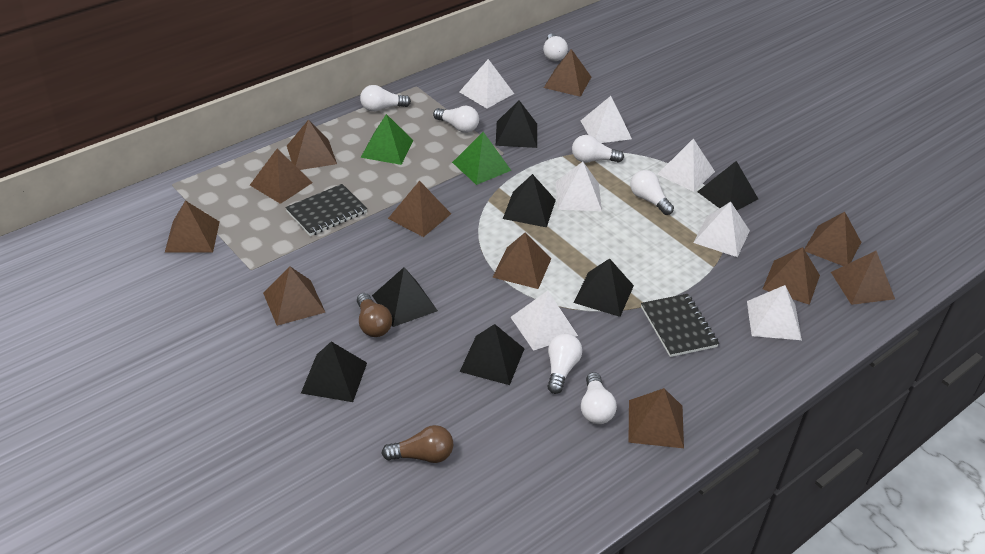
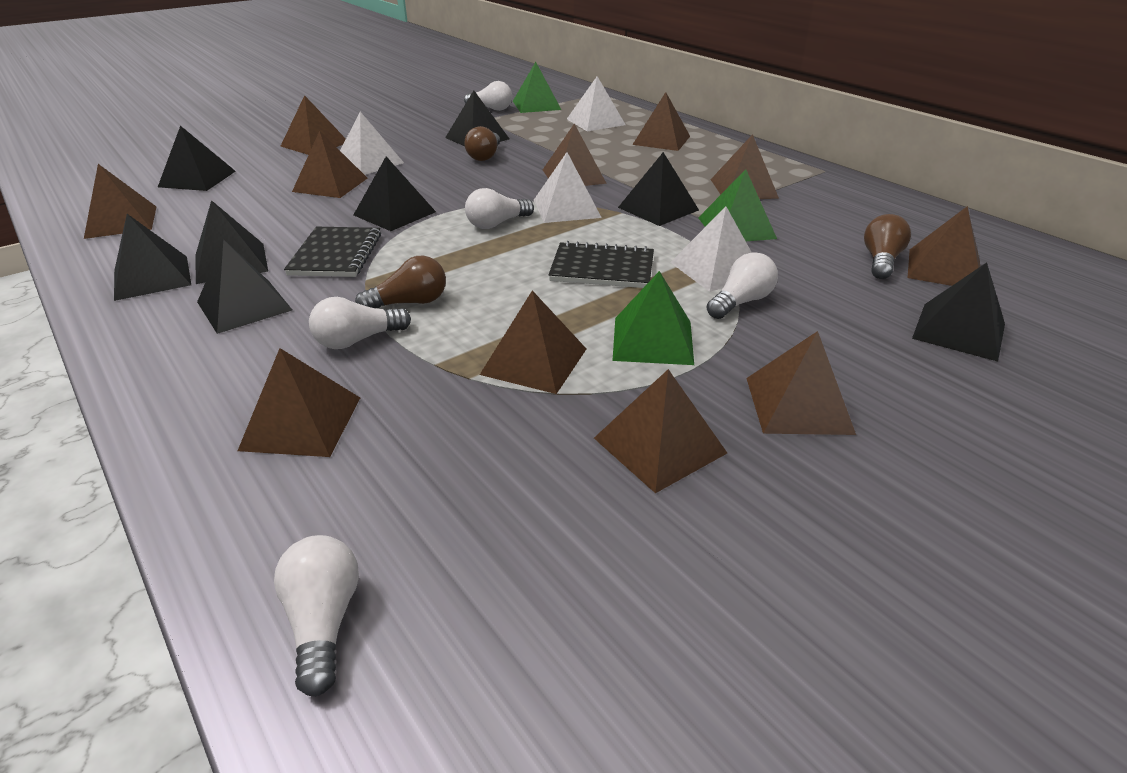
black pyramid: [301,342,367,402] [372,267,438,327] [460,324,524,385] [496,100,537,148] [503,174,556,227] [574,258,634,317] [697,161,758,210] = 7 -> [114,214,191,301] [158,126,236,191] [195,200,268,284] [197,239,292,334] [354,156,436,231] [445,91,509,146] [618,152,699,226] [912,263,1005,361] = 8
brown light bulb: [357,293,392,337] [381,425,453,463] = 2 -> [355,256,446,308] [464,126,500,161] [864,214,911,279] = 3
green pyramid: [361,114,413,165] [452,132,511,185] = 2 -> [513,62,561,113] [612,271,694,365] [698,169,777,241] = 3
white light bulb: [360,85,411,112] [433,106,479,133] [543,33,568,61] [547,334,582,394] [572,135,624,163] [581,372,617,424] [630,170,674,215] = 7 -> [274,535,359,697] [309,297,411,349] [464,81,512,111] [465,188,534,229] [706,252,778,319] = 5
white pyramid: [459,59,514,108] [511,291,578,351] [556,162,602,211] [581,96,632,143] [657,139,715,192] [693,202,750,257] [747,285,802,340] = 7 -> [340,112,404,175] [534,152,602,223] [567,76,626,131] [670,206,752,292] = 4

